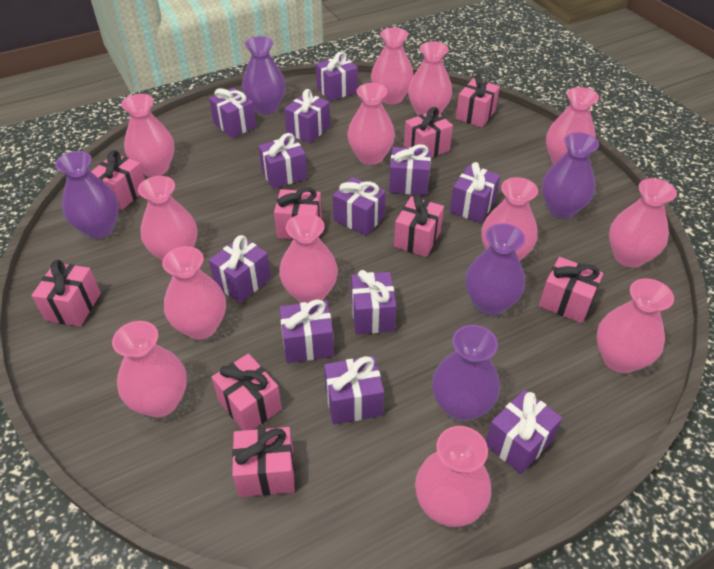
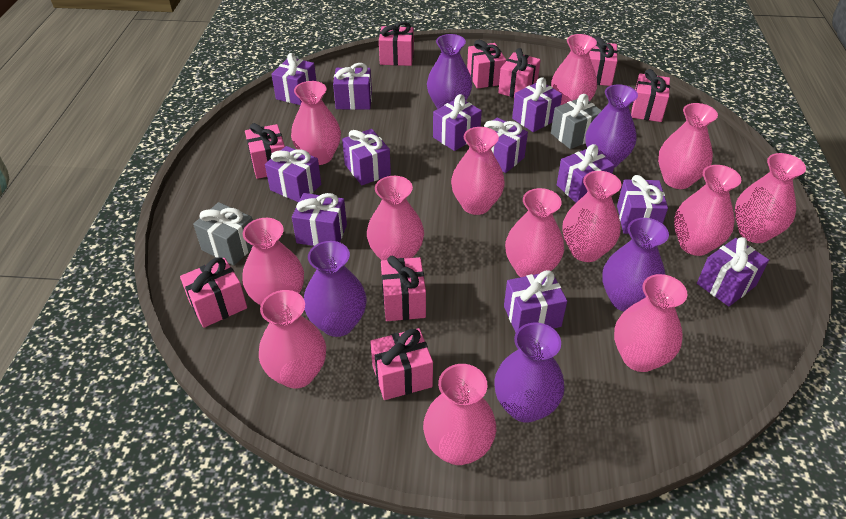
grey gift: none = 0 -> [193,202,253,265] [551,94,602,149] = 2

